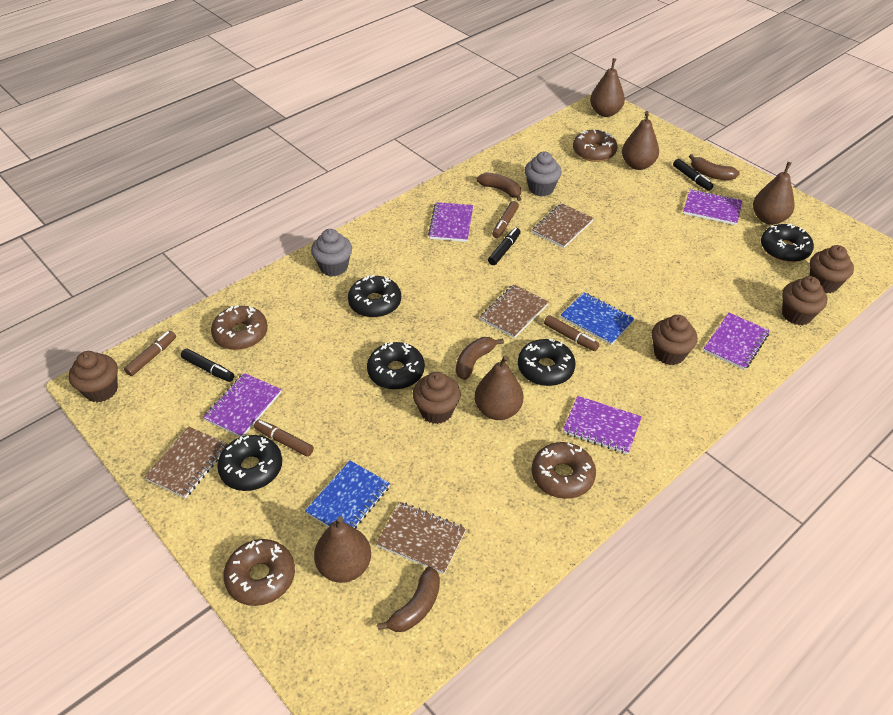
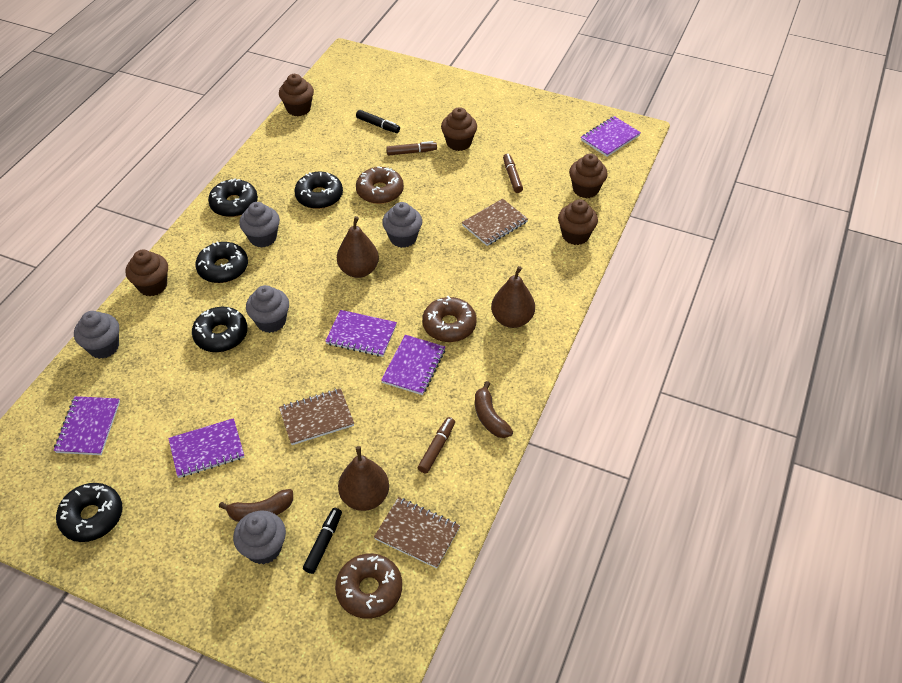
black marker: [181,348,234,382] [488,228,521,265] [673,159,713,191] = 3 -> [303,508,342,574] [356,110,400,133] = 2
blue notebook: [305,460,390,529] [560,292,635,345] = 2 -> none = 0
brown banana: [377,566,440,632] [456,337,504,380] [476,172,521,201] [689,154,740,180] = 4 -> [219,489,293,522] [475,381,513,438] = 2
brown donut: [211,305,268,350] [223,539,295,606] [532,442,596,499] [573,130,618,162] = 4 -> [335,553,402,619] [356,166,404,204] [422,296,476,342] = 3
brown marker: [124,331,176,376] [254,419,314,457] [492,201,519,238] [544,315,599,351] = 4 -> [386,141,437,156] [418,417,455,474] [503,154,523,193] = 3
brown notebook: [144,427,228,498] [376,502,466,574] [480,284,549,338] [532,203,594,248] = 4 -> [279,388,354,445] [374,497,460,569] [462,198,528,246] = 3
brown pear: [314,516,371,583] [475,355,523,420] [590,58,625,117] [622,111,659,170] [753,162,795,225] = 5 -> [337,216,379,278] [338,446,389,511] [491,266,535,328] = 3
grey cupcake: [311,229,352,276] [524,151,562,196] = 2 -> [74,311,119,359] [233,511,286,564] [239,202,280,248] [246,285,289,333] [382,202,422,248] = 5

